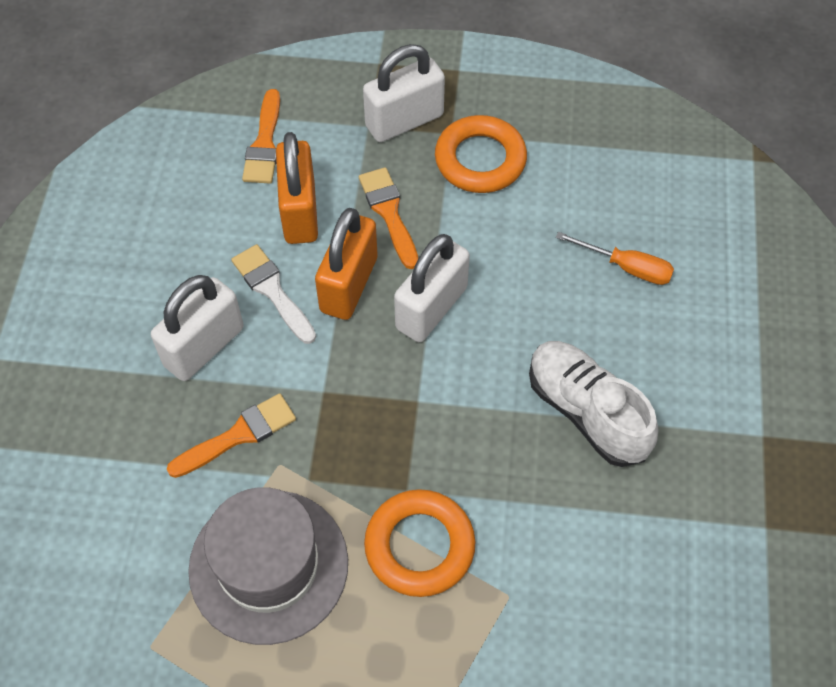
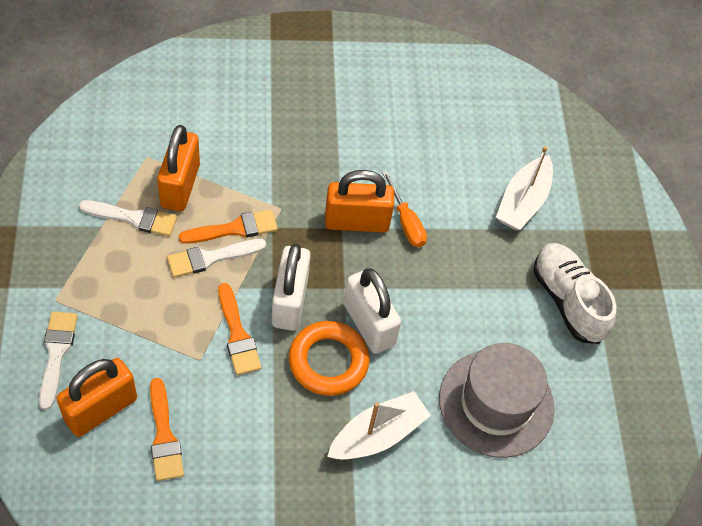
orange padlock: [276,132,318,244] [315,208,378,320] = 2 -> [56,358,137,437] [157,125,200,211] [325,170,394,232] = 3
orange ring: [364,489,476,597] [435,115,527,193] = 2 -> [289,321,369,396] = 1
white boat: none = 0 -> [327,391,431,460] [496,146,553,230] = 2
white brush: [231,244,316,344] = 1 -> [39,311,78,410] [79,200,177,236] [167,239,266,278] = 3
white padlock: [151,275,244,381] [363,44,445,142] [394,234,470,342] = 3 -> [272,244,311,331] [344,268,401,354] = 2

